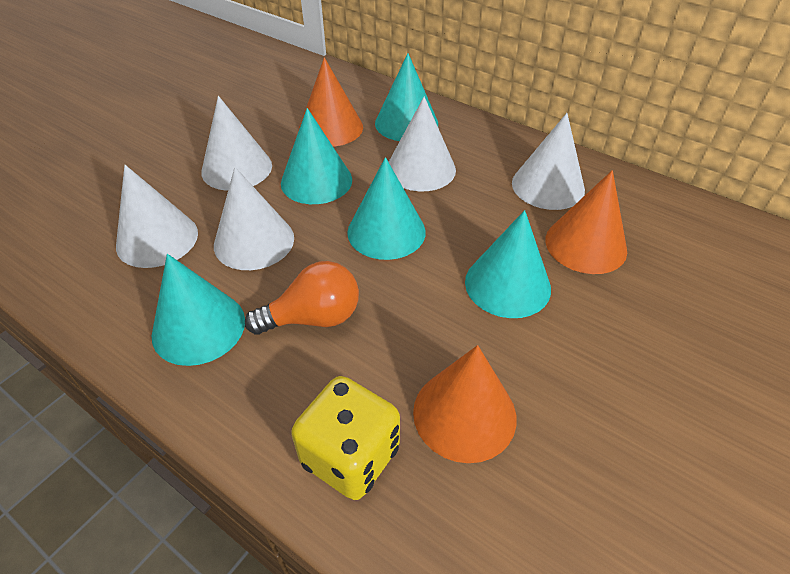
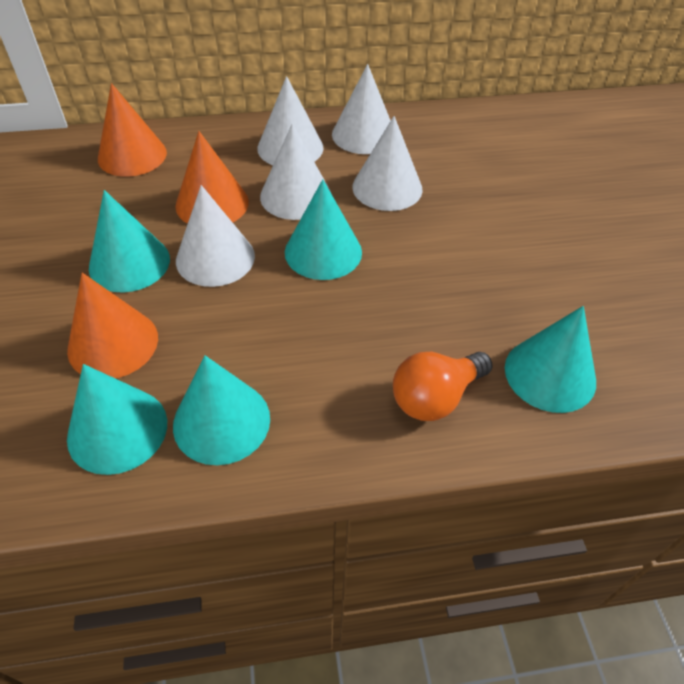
yellow dice: [291,376,400,500] = 1 -> none = 0

